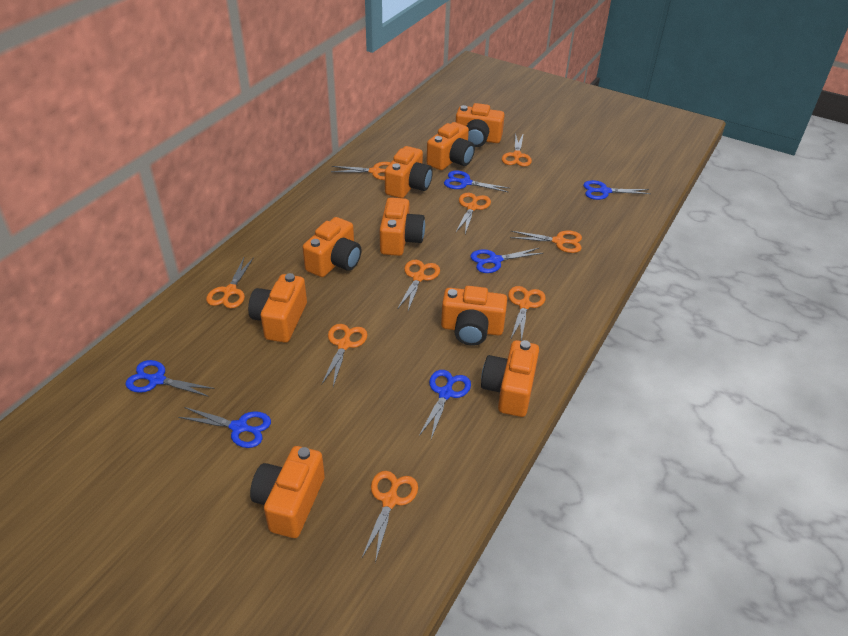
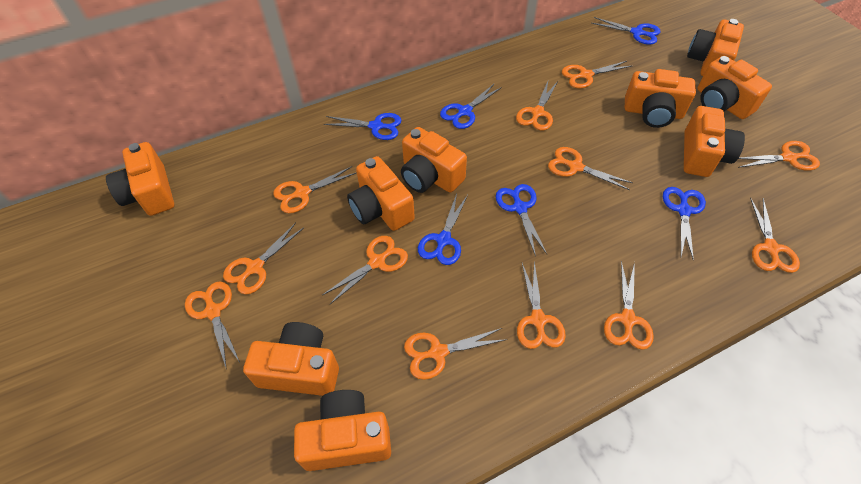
orange scissors: [206,257,254,308] [321,324,367,387] [331,162,391,180] [362,471,418,563] [398,260,440,311] [456,193,491,234] [502,133,532,167] [508,286,546,341] [510,230,582,253] = 9 -> [185,282,240,370] [223,223,304,294] [273,166,356,213] [322,236,408,304] [404,328,507,380] [516,81,558,131] [517,261,566,349] [548,147,633,190] [562,61,632,88] [604,261,654,350] [738,141,820,171] [750,198,800,273] = 12

